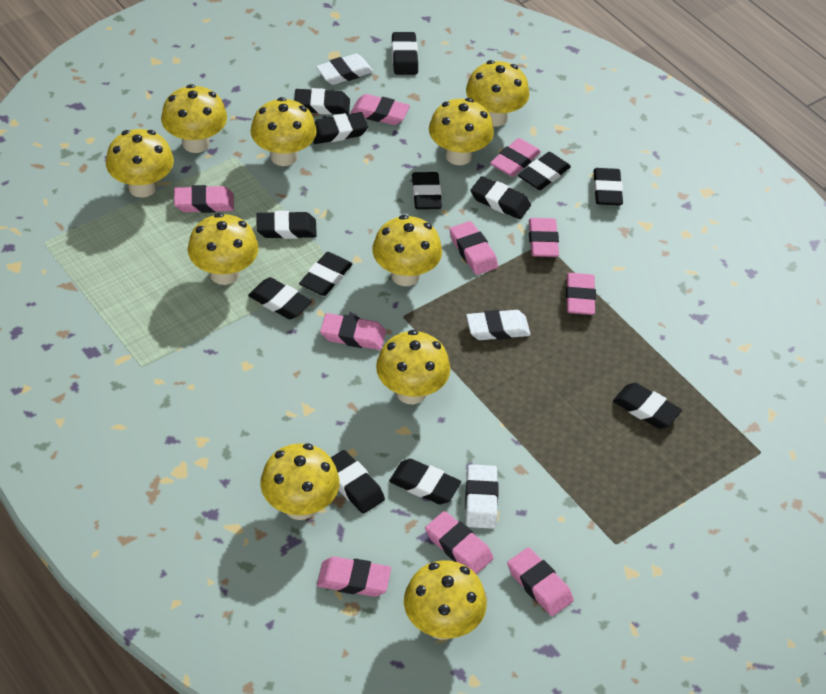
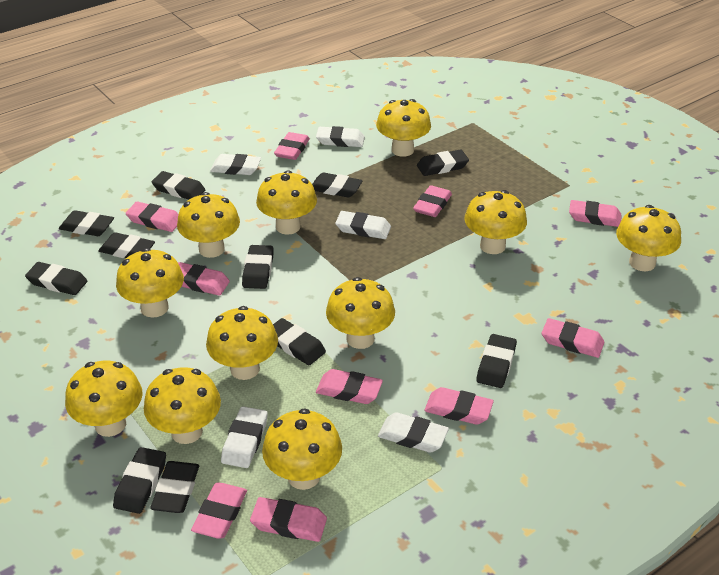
black eraser: [248,277,312,320] [257,211,317,239] [294,88,350,115] [299,252,352,296] [313,112,368,144] [331,450,385,514] [389,459,461,504] [392,32,418,75] [412,172,442,210] [470,176,531,219] [518,152,571,190] [593,168,623,206] [613,383,682,429] = 13 -> [25,262,87,295] [59,210,114,236] [98,232,155,258] [113,447,166,514] [150,461,199,513] [151,171,205,199] [242,245,274,289] [273,318,326,365] [312,173,363,198] [417,149,469,176] [476,334,517,388] = 11
white eraser: [316,54,373,85] [465,464,498,529] [466,310,530,340] = 3 -> [210,154,261,175] [221,406,268,468] [316,126,365,147] [335,211,391,239] [378,412,449,453] = 5
yellow mushroom: [106,129,174,198] [161,84,227,153] [188,213,259,285] [250,97,317,166] [260,444,340,520] [372,215,442,286] [376,330,451,404] [404,560,487,640] [429,98,494,165] [466,60,530,127] = 10 -> [65,361,143,437] [116,248,184,318] [144,367,221,444] [177,192,240,258] [206,306,278,380] [256,170,317,235] [262,409,342,490] [326,277,395,349] [376,99,431,157] [464,190,527,254] [616,205,681,271] = 11

